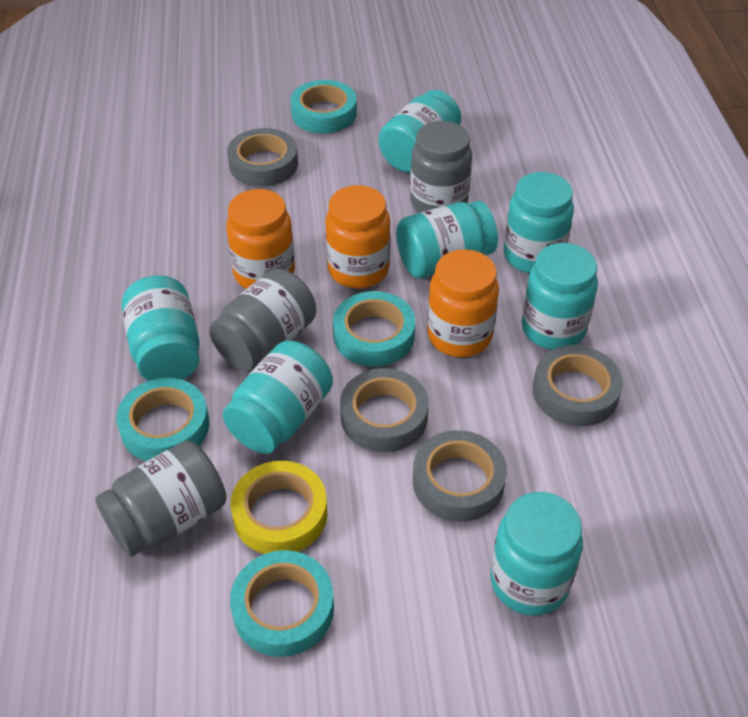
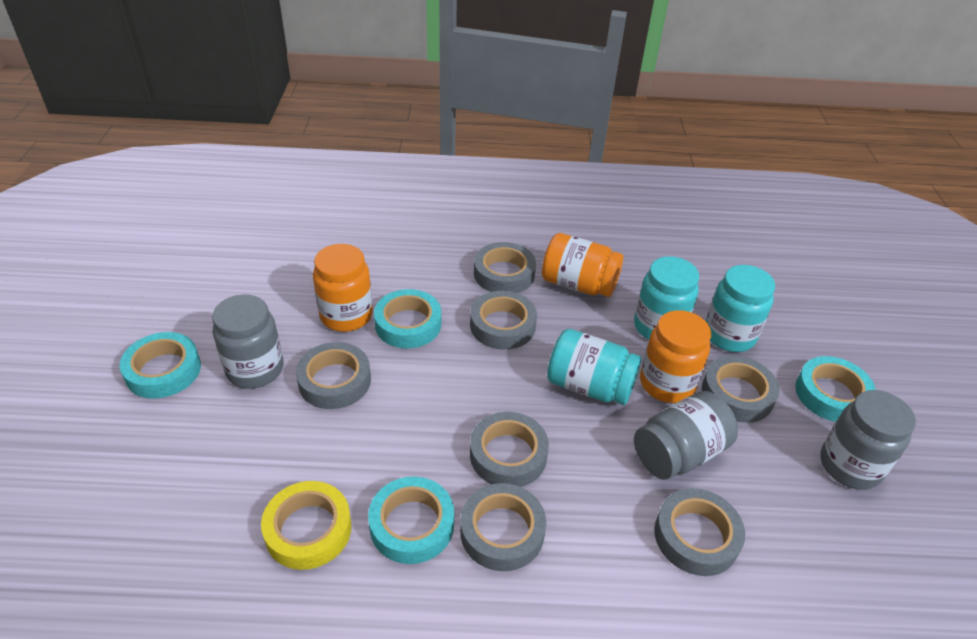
grey tape: [227,128,298,187] [340,368,429,452] [413,430,507,522] [533,345,623,427] = 4 -> [296,342,371,409] [460,483,546,571] [470,291,537,350] [470,412,549,487] [474,242,536,293] [654,488,745,576] [702,356,779,423] = 7
turquoise jar: [121,275,200,381] [223,340,333,454] [378,90,461,173] [396,201,498,278] [490,492,583,616] [504,172,574,273] [522,243,598,350] = 7 -> [547,329,642,405] [634,256,699,340] [706,265,775,352] = 3

